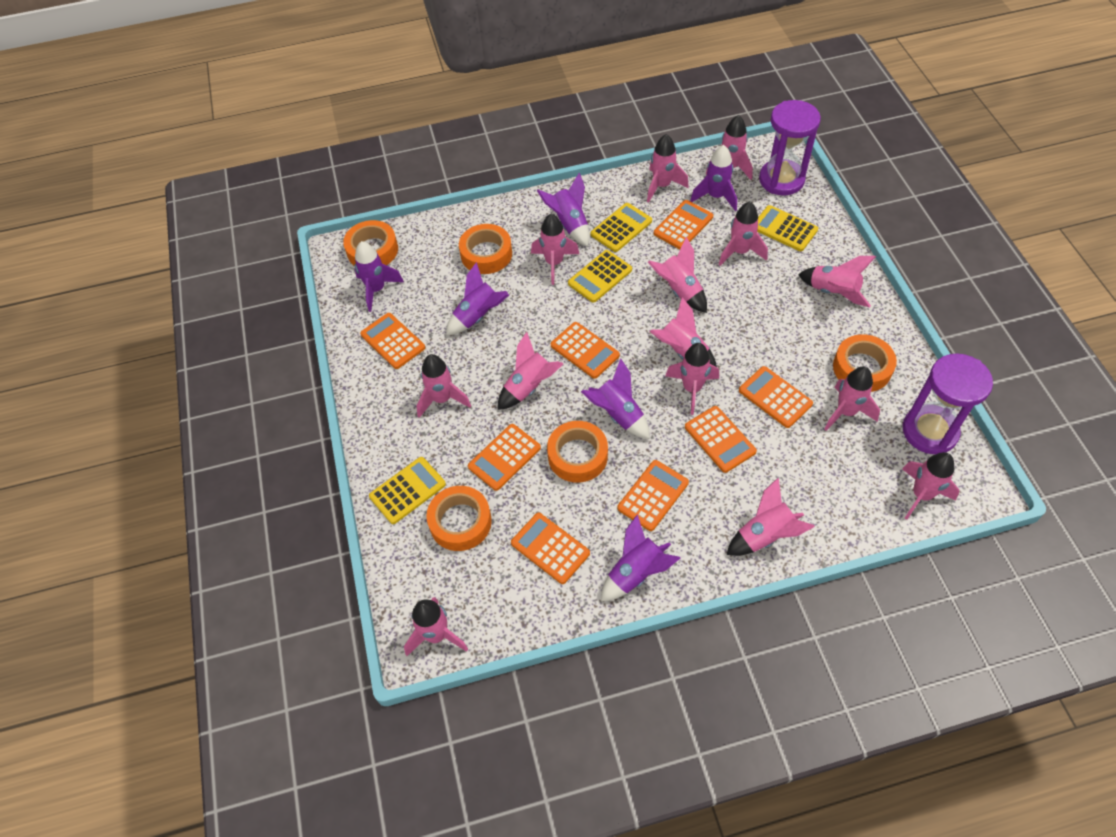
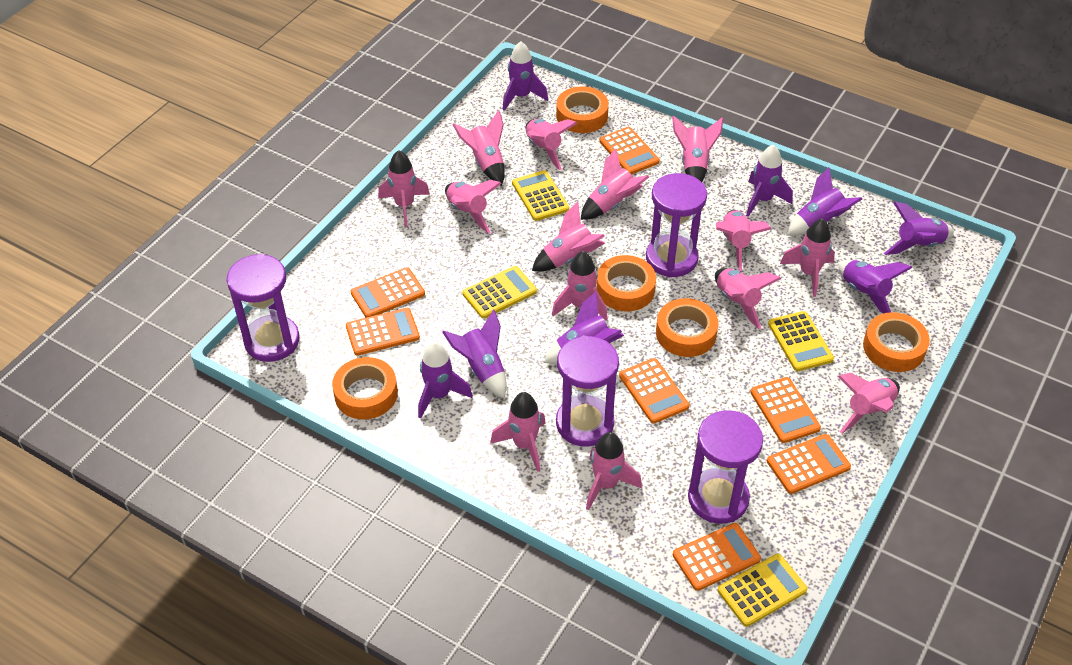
orange calculator: [360,313,425,369] [468,424,541,491] [511,513,590,584] [551,322,620,379] [617,460,689,531] [654,200,713,249] [685,406,757,473] [739,366,813,428] = 8 -> [346,308,420,356] [351,267,425,318] [599,127,660,175] [619,358,689,423] [673,523,761,591] [750,377,821,443] [767,434,851,494] = 7
purple hourglass: [759,100,821,196] [903,354,993,454] = 2 -> [227,254,300,362] [556,335,619,446] [646,173,707,277] [688,410,763,524] = 4
purple rocket: [355,241,404,312] [446,262,509,335] [537,173,590,247] [581,358,650,439] [601,514,680,601] [690,145,737,211] = 6 -> [418,342,473,419] [442,309,507,398] [503,41,548,111] [544,292,624,364] [746,145,793,217] [786,167,862,236] [839,260,912,314] [884,202,954,255] = 8

